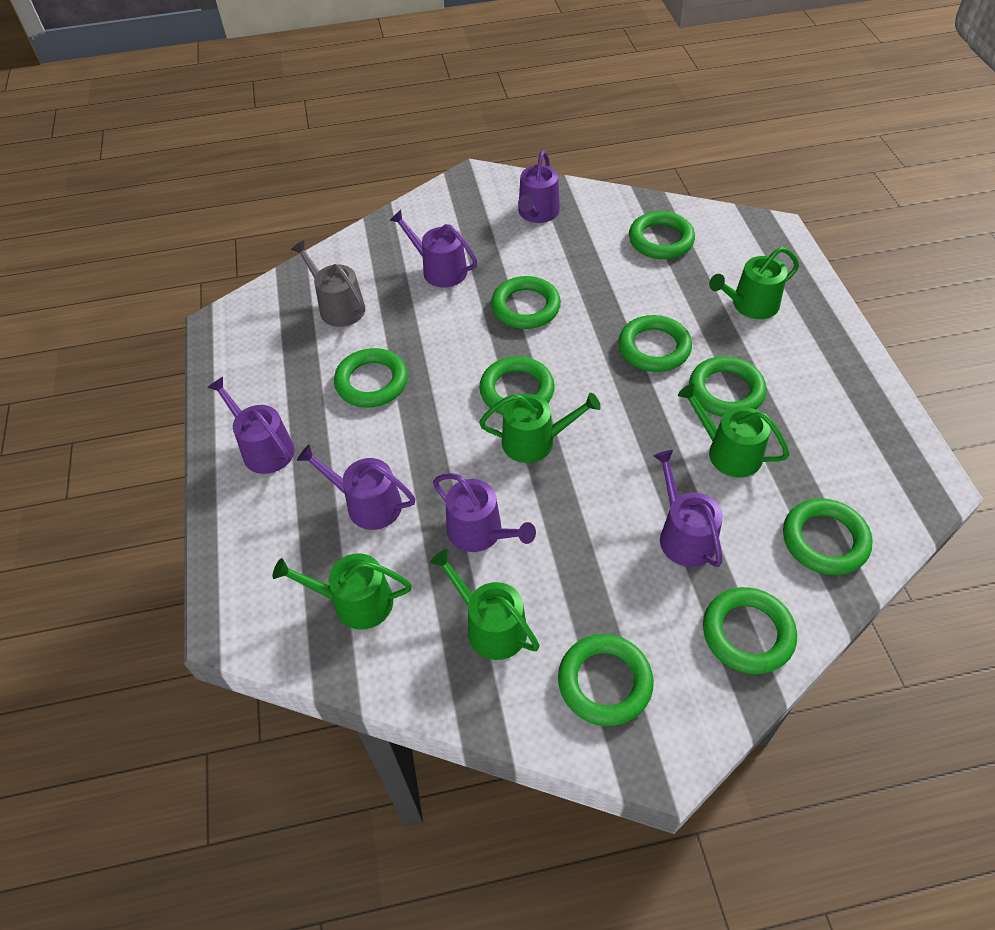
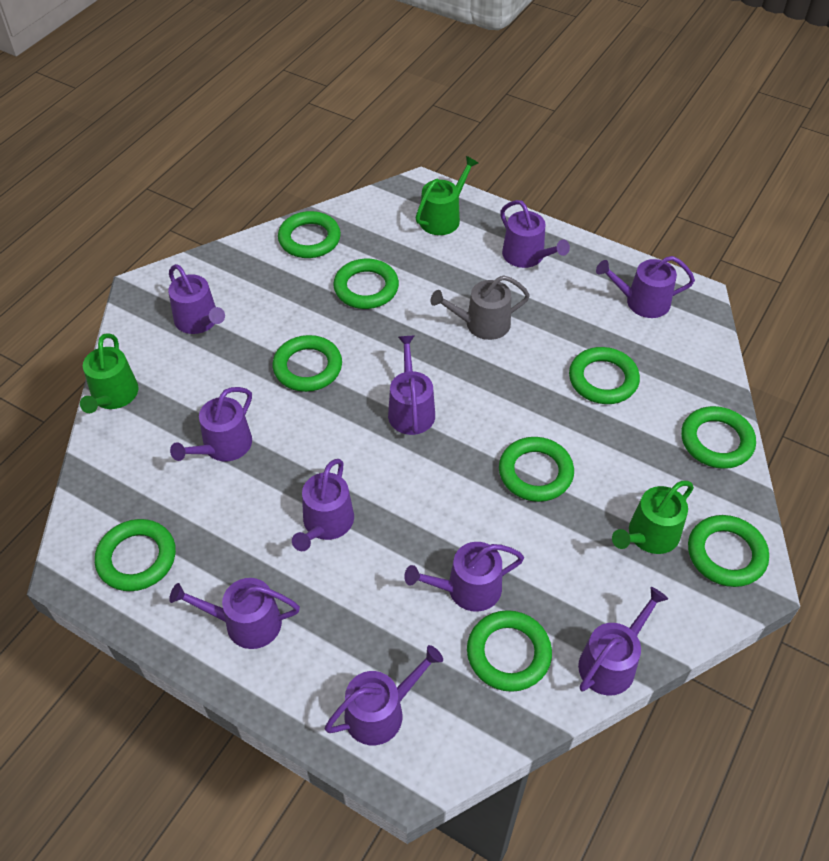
green watering can: [272,553,412,630] [430,549,539,660] [479,393,601,463] [678,383,790,478] [709,247,799,319] = 5 -> [80,333,139,413] [416,156,478,235] [612,481,694,554] = 3
purple watering can: [207,377,295,474] [297,445,415,530] [389,209,477,288] [433,473,536,552] [518,151,560,223] [653,450,723,567] = 6 -> [168,264,225,334] [169,578,300,649] [170,387,252,461] [292,459,354,551] [325,645,443,745] [388,336,435,435] [404,542,524,612] [500,200,570,268] [578,587,668,695] [596,256,695,318] = 10

